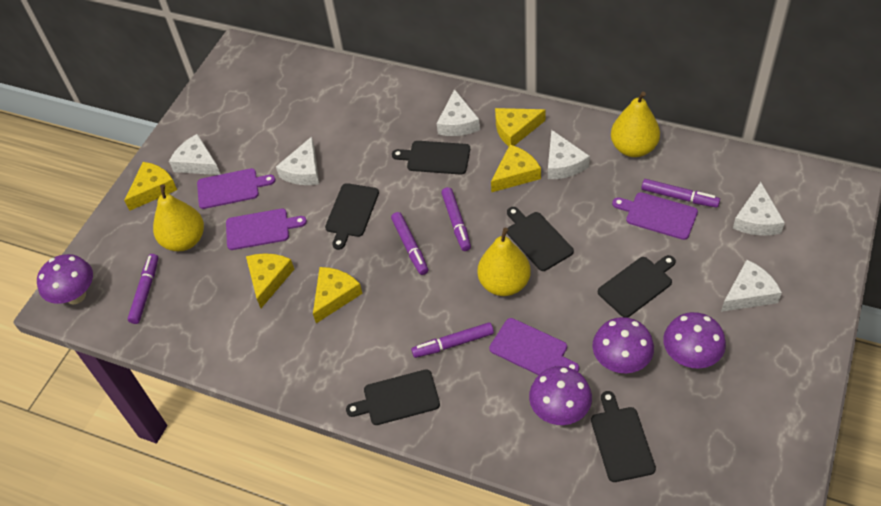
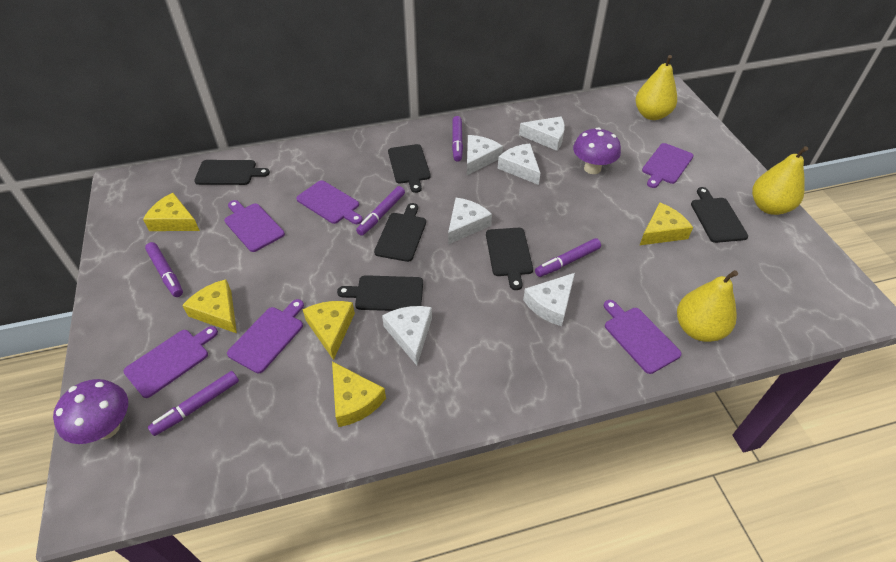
purple cutting board: [197,168,275,209] [226,209,307,250] [489,318,579,375] [612,192,698,240] = 4 -> [123,326,218,398] [224,200,285,252] [227,299,304,373] [296,180,363,224] [604,300,682,374] [642,143,694,188] = 6
purple mushroom: [37,254,93,305] [529,366,592,425] [592,317,654,373] [663,312,726,368] = 4 -> [53,379,128,444] [573,127,621,174] = 2

